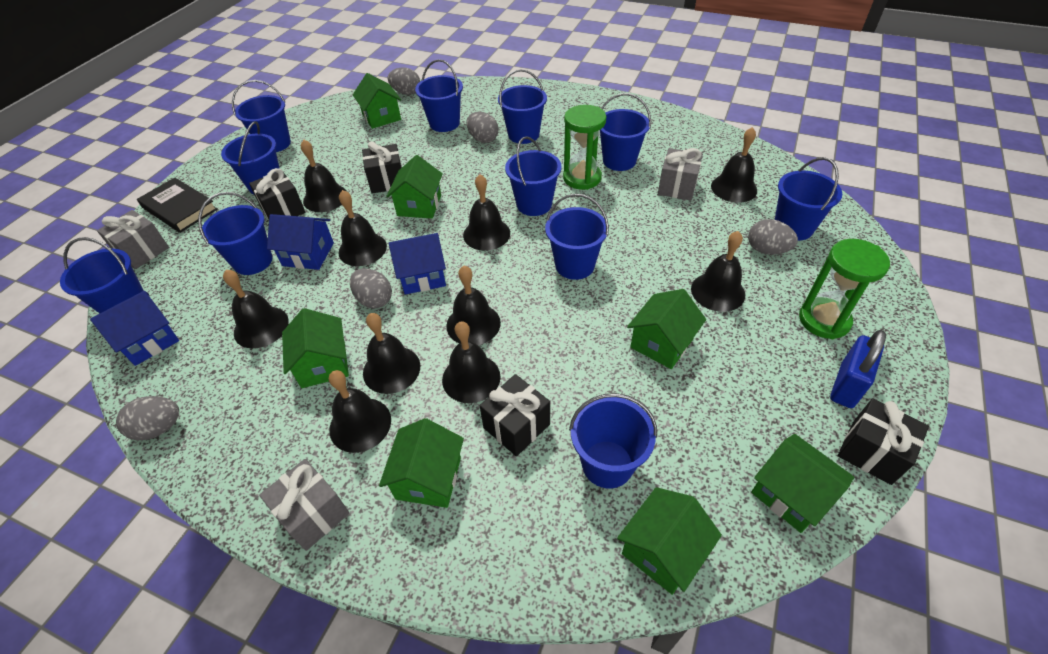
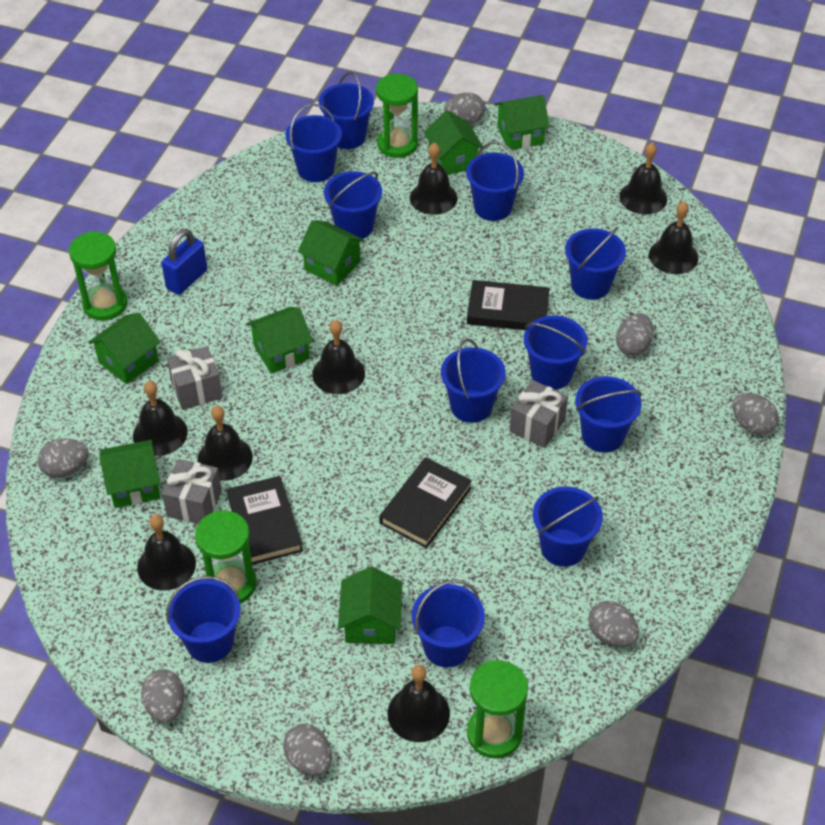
black bell: [223,270,289,348] [301,139,347,212] [329,370,391,453] [338,190,387,266] [363,313,420,394] [442,321,501,403] [446,266,501,345] [463,174,510,251] [691,231,745,312] [711,127,757,203] = 10 -> [133,381,188,456] [137,514,196,591] [197,406,253,481] [312,320,365,394] [387,665,450,742] [410,142,458,215] [619,142,667,214] [649,201,698,274] = 8
black book: [137,178,218,233] = 1 -> [227,476,303,565] [379,457,472,548] [467,280,550,330] = 3
black gift: [249,168,305,219] [362,141,402,194] [480,374,550,457] [838,398,929,485] = 4 -> none = 0
blue house: [90,291,179,366] [267,214,334,270] [389,233,446,295] = 3 -> none = 0
green hourglass: [563,105,606,190] [799,239,890,339] = 2 -> [69,231,128,320] [195,510,257,604] [376,74,418,158] [467,660,528,759] = 4
grey egg: [116,396,179,441] [350,268,392,309] [388,68,420,95] [466,112,498,143] [748,219,798,255] = 5 -> [37,439,89,478] [141,669,185,723] [283,724,332,776] [444,92,485,124] [588,601,639,647] [616,313,654,356] [733,393,779,435] = 7

